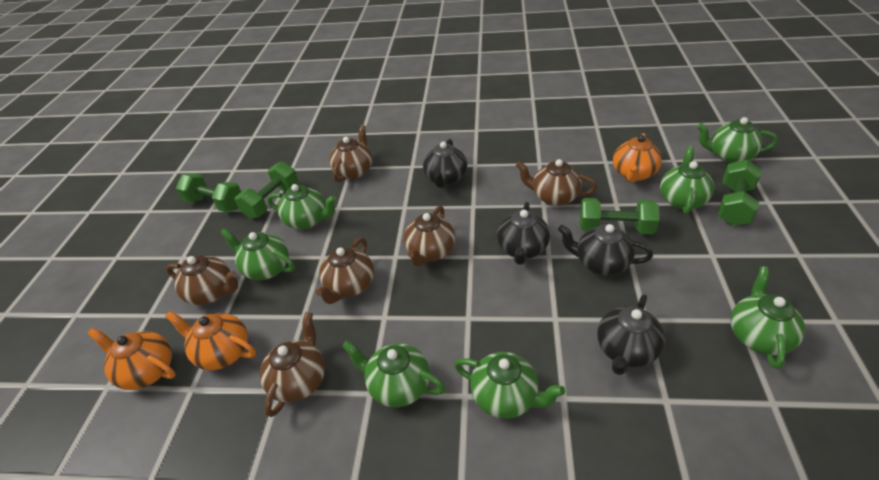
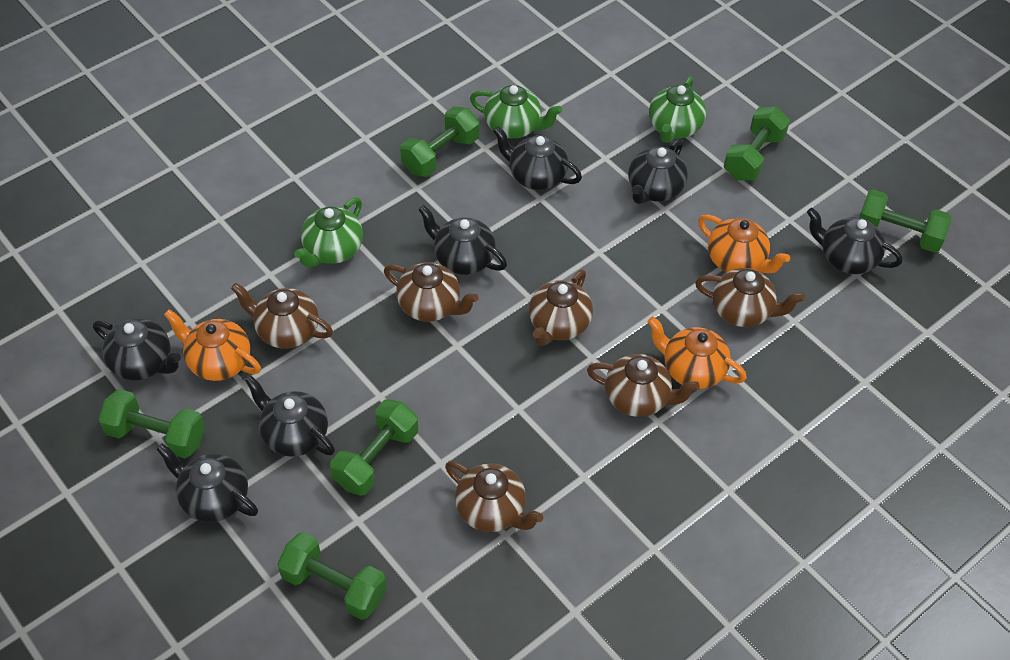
black teapot: [423,139,467,188] [497,202,550,265] [558,224,653,276] [597,294,665,375] = 4 -> [93,318,181,380] [156,443,258,522] [245,376,335,457] [418,205,507,275] [493,126,582,190] [628,139,688,204] [807,208,903,274] = 7
green dumbbell: [176,173,241,212] [235,162,298,219] [580,198,660,234] [718,160,761,226] = 4 -> [98,389,205,458] [277,532,387,620] [330,399,418,496] [400,106,479,177] [724,107,790,181] [859,189,951,253] = 6
green teapot: [220,228,295,280] [267,184,337,229] [342,341,446,407] [454,352,565,419] [660,146,714,214] [697,117,778,163] [731,266,805,369] = 7 -> [294,197,363,267] [470,85,562,139] [649,76,706,143] = 3

